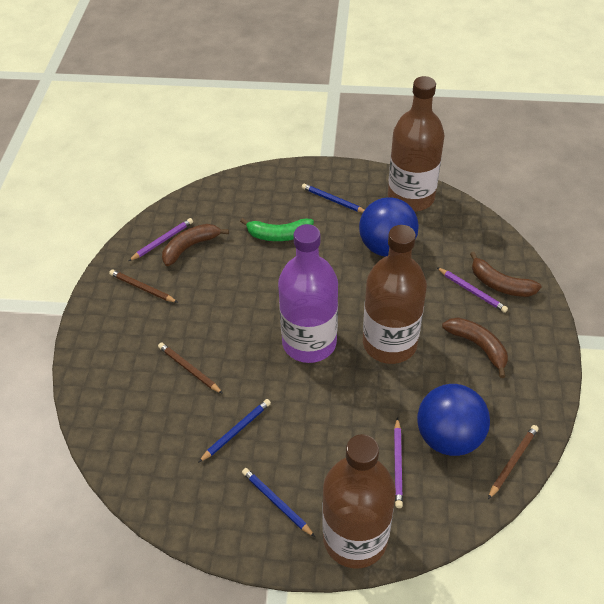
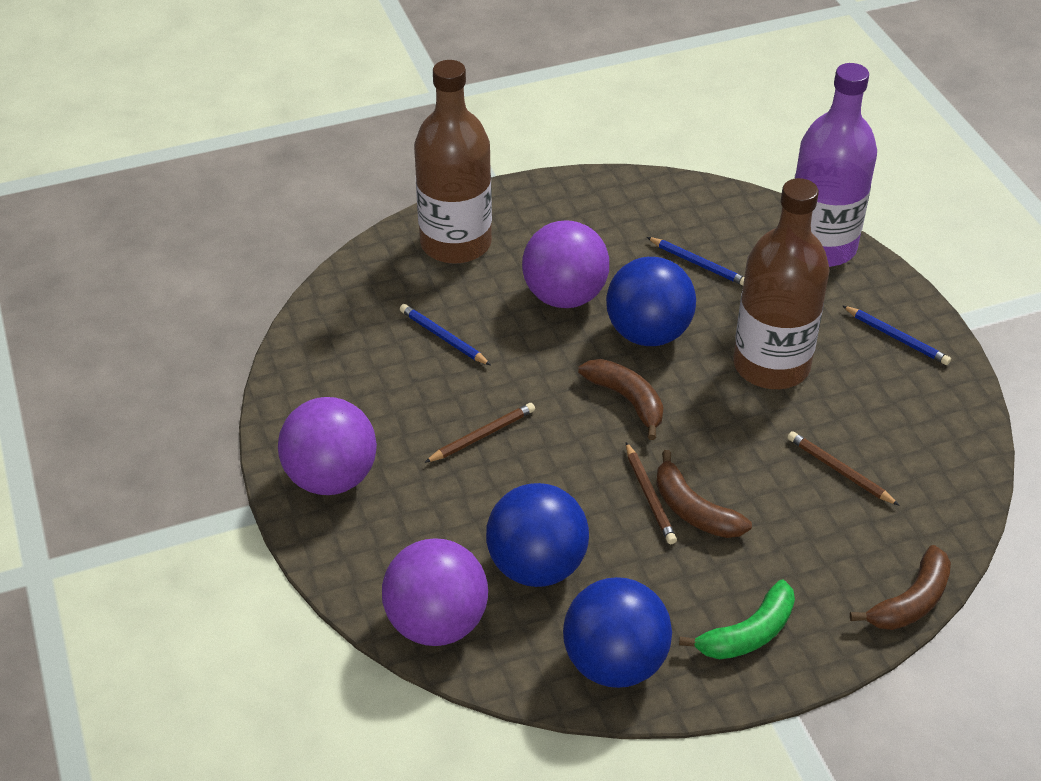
blue ball: [359,197,419,257] [417,384,490,456] = 2 -> [486,483,589,587] [563,577,672,688] [606,257,696,346] = 3
brown bottle: [322,434,396,569] [363,225,427,364] [388,76,445,212] = 3 -> [414,60,492,264] [733,178,830,389] = 2
purple ball: none = 0 -> [278,397,377,495] [382,538,488,646] [522,220,609,308] = 3
purple pencil: [129,218,193,261] [394,417,403,508] [436,267,508,313] = 3 -> none = 0

